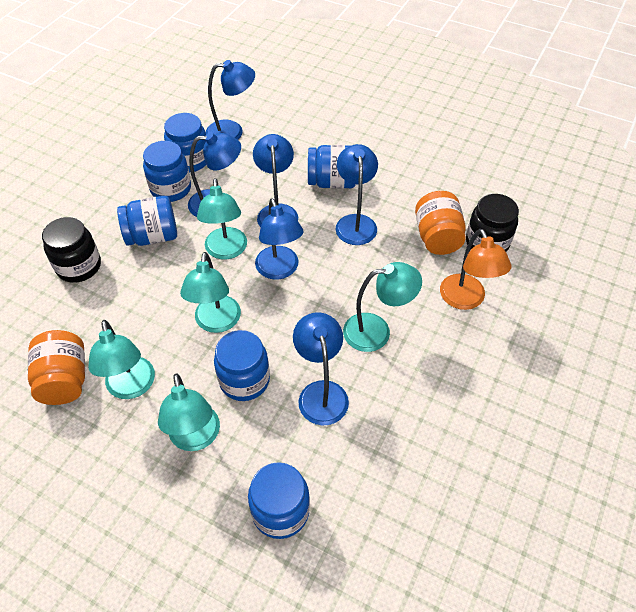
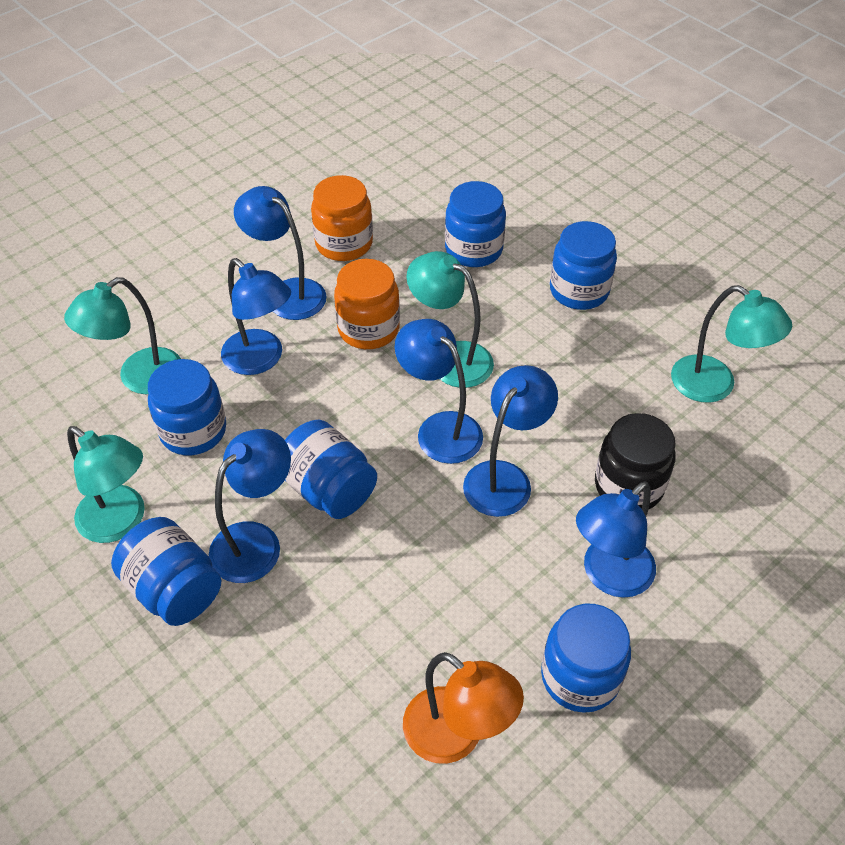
black jar: [42,217,101,283] [466,194,519,252] = 2 -> [595,413,676,510] = 1
turquoise lamp: [88,320,155,399] [158,374,220,451] [180,252,241,333] [197,178,247,259] [343,262,422,352] = 5 -> [64,277,181,394] [67,426,145,543] [406,251,494,388] [671,285,792,403] = 4

